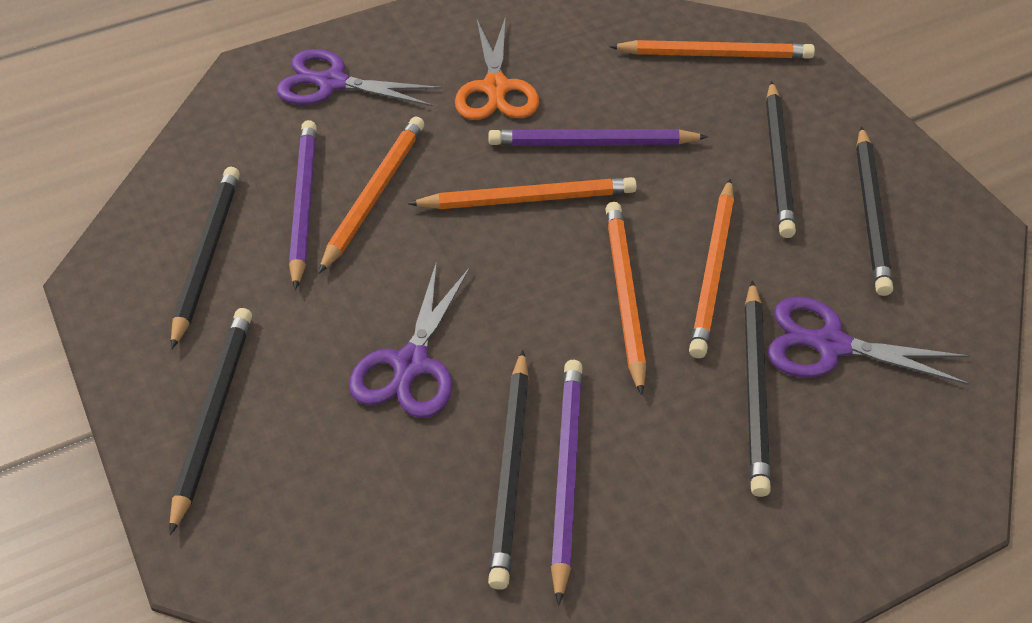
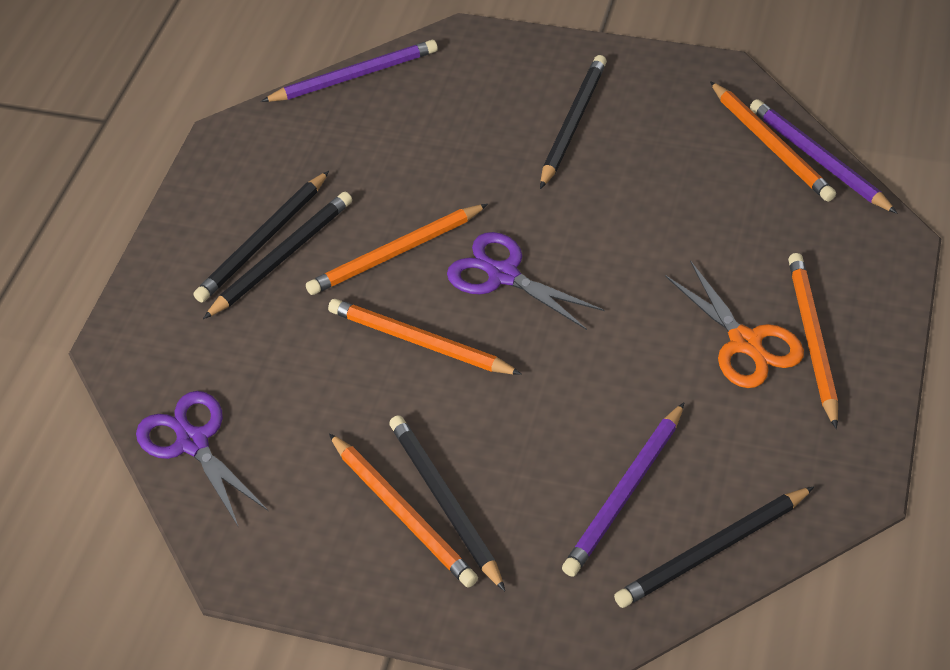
black pencil: [169,308,252,535] [171,167,240,350] [488,350,529,590] [745,280,771,497] [766,81,796,238] [856,126,893,296] = 6 -> [193,171,329,303] [203,192,352,319] [389,415,505,591] [540,55,607,189] [614,486,814,608] = 5
purple scissors: [276,49,442,107] [349,261,470,418] [768,297,970,385] = 3 -> [136,391,268,526] [447,232,604,330] = 2

